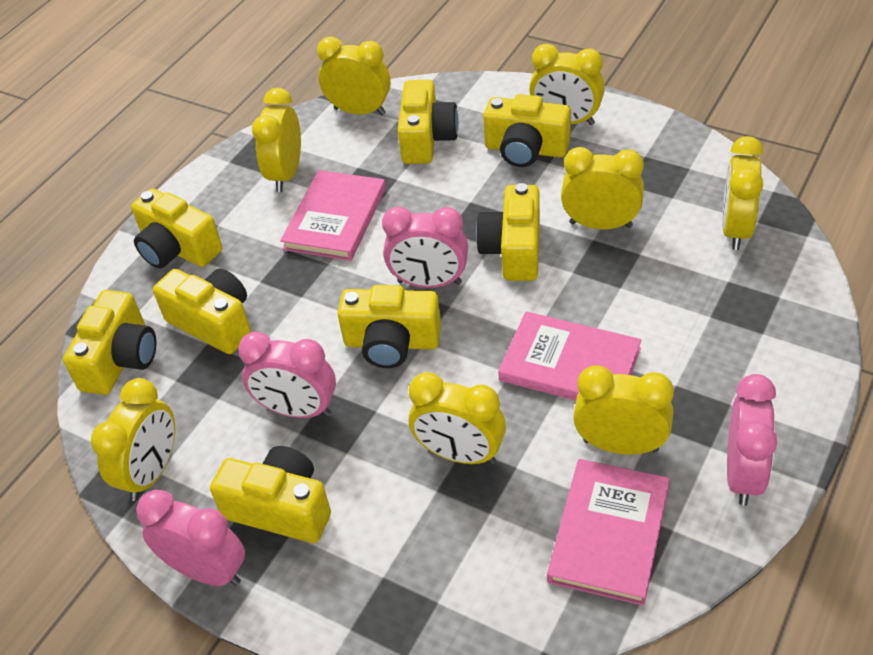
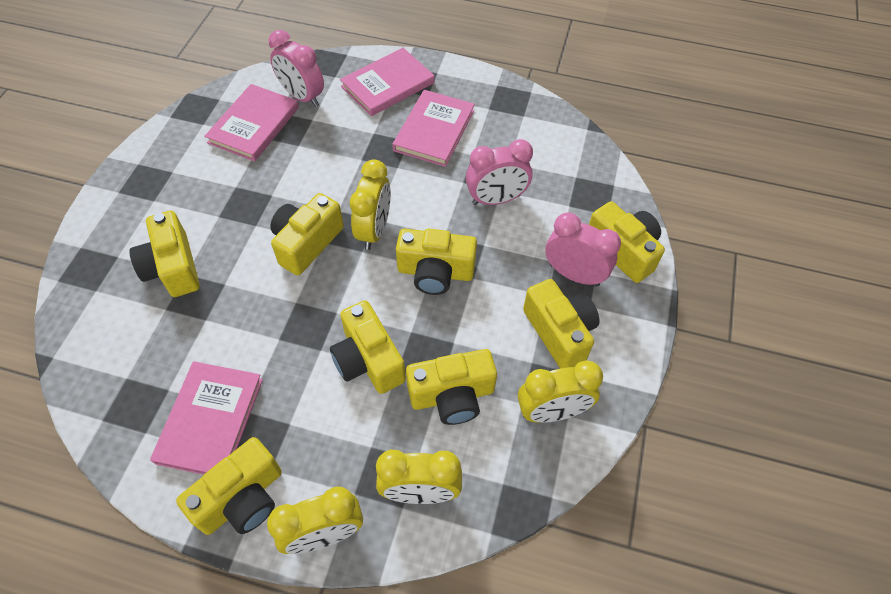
pink book: [280,170,386,261] [498,311,642,401] [547,459,670,606] = 3 -> [150,361,263,475] [204,84,299,161] [340,48,435,116] [392,90,475,167] = 4
pink clock: [136,490,245,586] [238,332,336,418] [382,206,468,288] [727,374,777,506] = 4 -> [269,30,324,107] [466,139,533,205] [545,212,621,287] = 3
yellow clock: [91,378,175,501] [252,88,301,192] [317,37,391,115] [409,372,506,464] [529,44,605,125] [561,147,644,229] [573,365,674,455] [722,136,763,250] = 8 -> [267,486,363,554] [350,159,391,250] [376,450,462,504] [518,361,603,423] = 4

